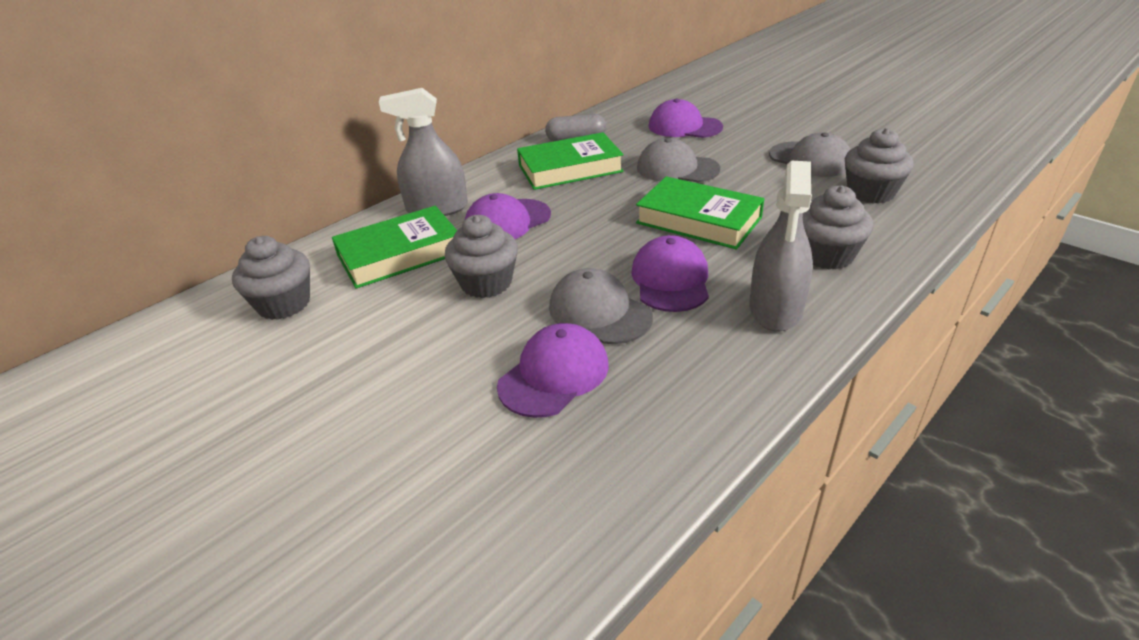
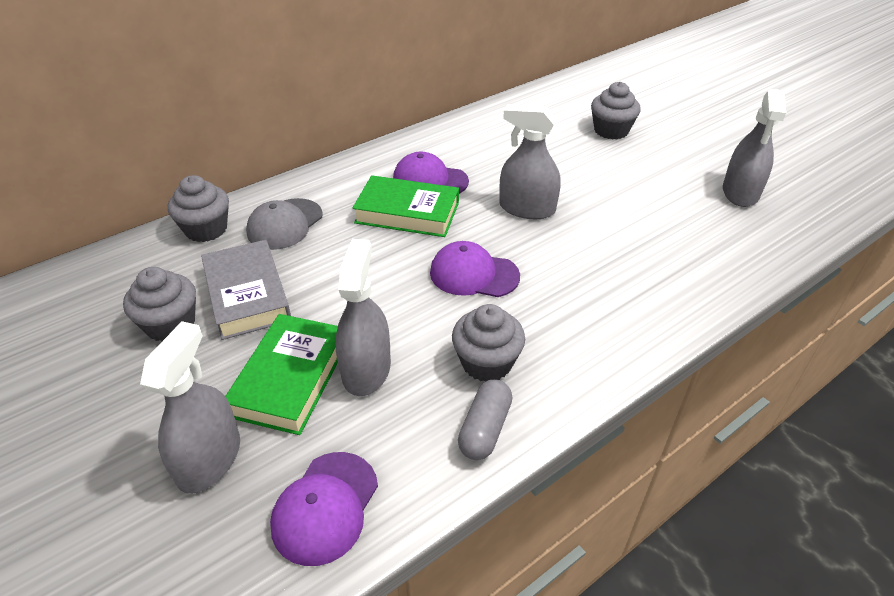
green book: [332,206,457,289] [517,132,624,190] [636,176,765,249] = 3 -> [226,314,338,435] [353,175,459,237] = 2
grey book: none = 0 -> [201,240,291,340] = 1
grey cap: [549,268,653,344] [637,138,720,183] [769,132,851,177] = 3 -> [246,198,323,250] = 1
grey spray bottle: [379,88,468,216] [749,161,813,331] = 2 -> [140,321,240,494] [336,239,391,396] [499,104,561,219] [723,89,786,207] = 4
purple cap: [465,193,551,239] [497,323,609,418] [631,235,709,312] [649,99,723,138] = 4 -> [270,452,378,566] [393,152,469,194] [430,241,520,297] = 3

